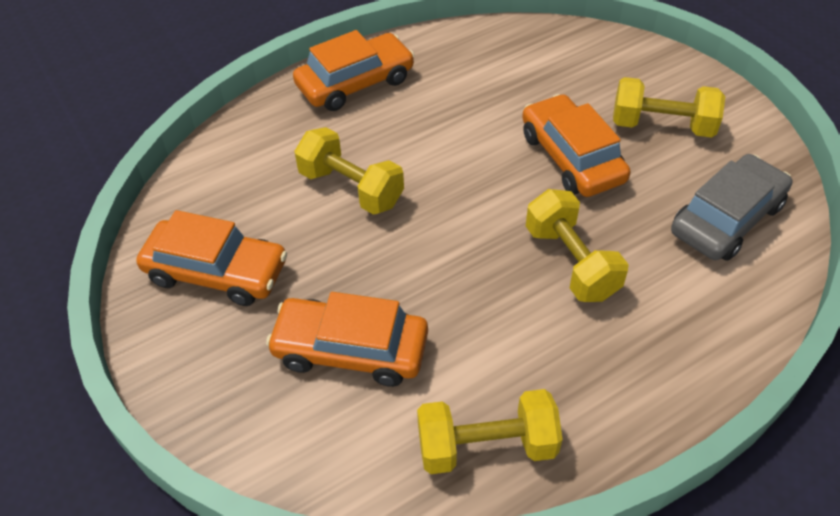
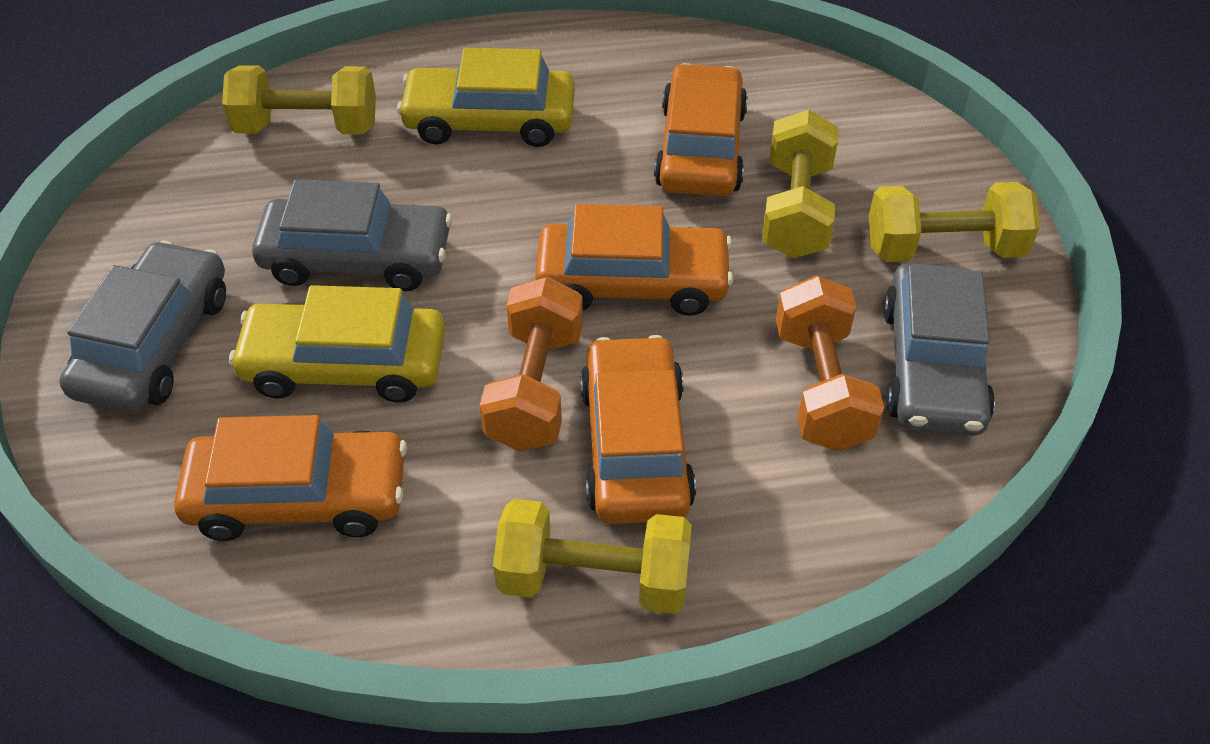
grey car: [671,154,793,261] = 1 -> [59,240,226,413] [252,179,452,291] [883,263,995,436] = 3
orange dumbbell: none = 0 -> [480,277,583,451] [776,276,884,451] = 2
yellow car: none = 0 -> [229,285,445,403] [397,48,575,147] = 2

